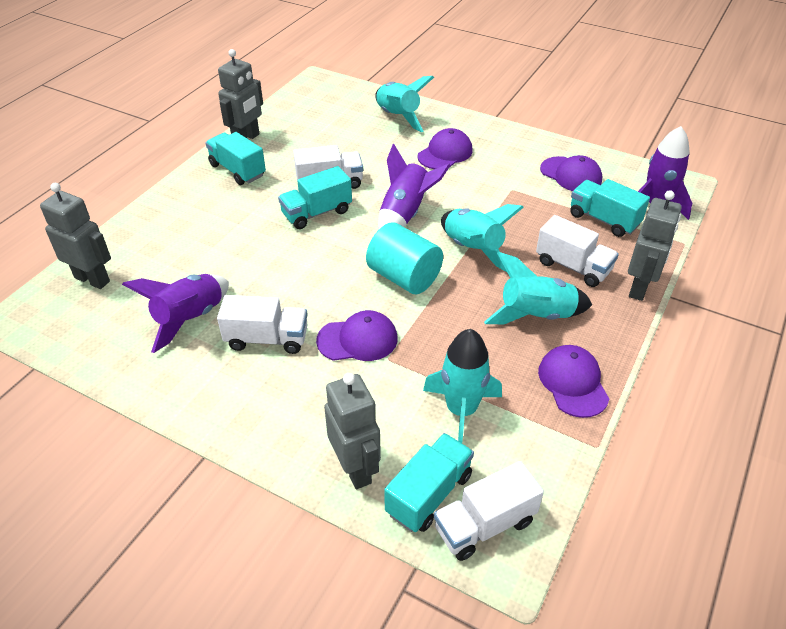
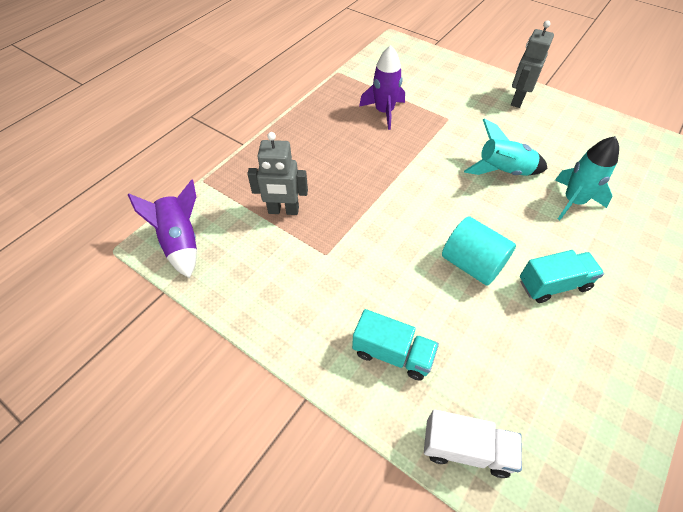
grey robot: [40,183,111,289] [218,49,263,139] [324,373,381,489] [628,190,682,301] = 4 -> [247,132,308,215] [511,20,554,108] = 2
purple cap: [316,310,398,361] [417,128,473,169] [538,345,609,418] [540,155,602,191] = 4 -> none = 0
purple rocket: [122,274,229,353] [378,144,450,230] [638,126,692,220] = 3 -> [128,179,197,278] [359,45,405,130] = 2
turquoise rocket: [375,76,434,132] [423,329,502,443] [441,204,524,272] [484,252,592,324] = 4 -> [464,119,548,176] [555,136,619,220] = 2
turquoise truck: [206,132,266,185] [278,166,352,229] [384,433,474,532] [570,179,650,237] = 4 -> [352,309,439,381] [520,250,604,303] = 2
white truck: [217,295,308,354] [293,145,363,189] [434,461,544,561] [536,215,619,287] = 4 -> [424,409,522,478] = 1

